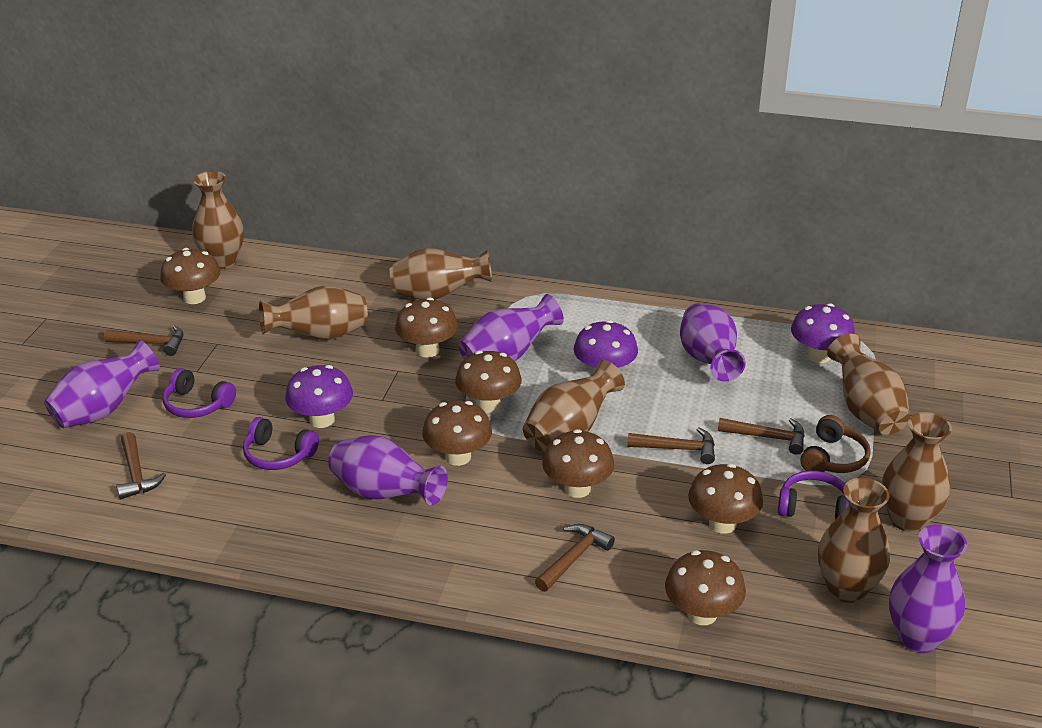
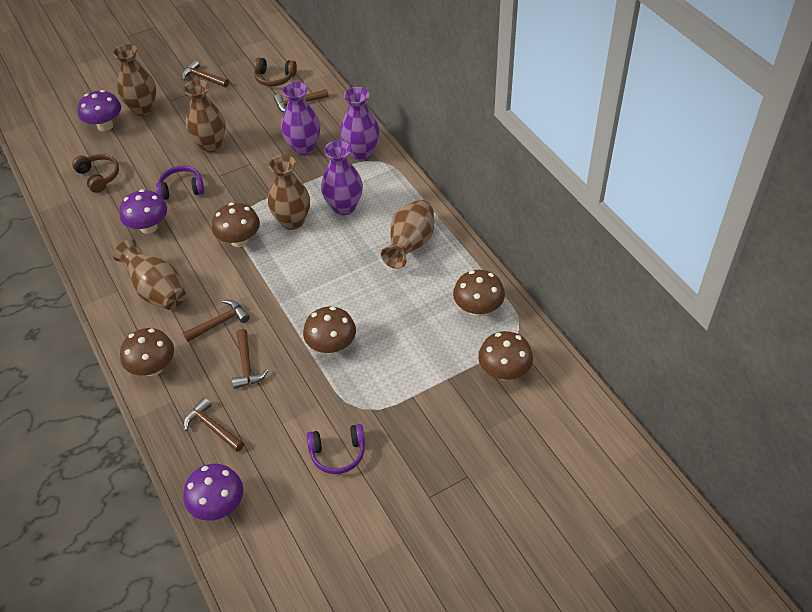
brown headphones: [800,415,871,473] = 1 -> [72,154,119,193] [254,58,297,86] = 2
brown mushroom: [160,248,221,304] [395,297,458,358] [422,401,492,466] [455,351,522,413] [542,429,614,498] [665,550,746,625] [688,464,763,534] = 7 -> [120,328,174,376] [212,203,260,247] [303,306,356,354] [453,270,505,317] [478,331,533,380] = 5
brown vase: [192,171,244,269] [259,285,368,340] [390,248,492,300] [523,360,625,452] [818,478,890,603] [827,334,910,435] [882,412,952,532] = 7 -> [113,44,156,116] [113,239,186,310] [184,80,226,153] [268,155,310,230] [381,200,434,269] = 5
purple headphones: [163,368,236,418] [243,417,319,470] [778,471,849,519] = 3 -> [156,166,204,200] [307,424,365,474] = 2
purple vase: [44,340,160,428] [328,435,448,505] [459,294,564,361] [680,303,746,382] [889,524,967,653] = 5 -> [281,82,320,155] [321,140,363,215] [340,87,380,161] = 3

